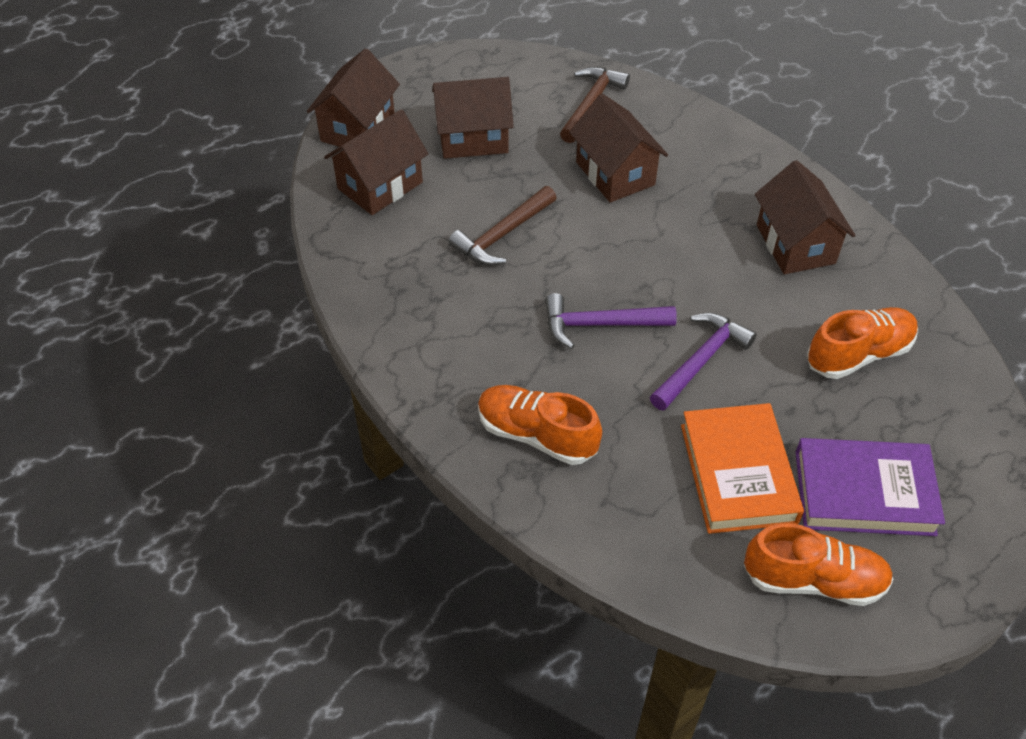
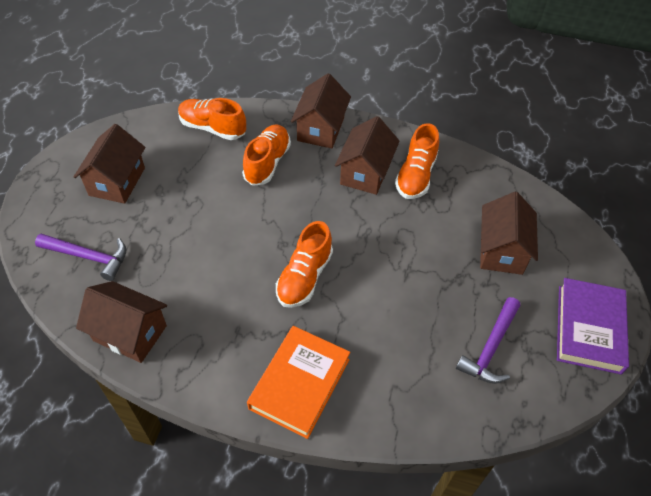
brown hammer: [448,186,557,266] [560,67,630,143] = 2 -> none = 0
orange shoe: [478,385,602,465] [744,523,894,606] [807,307,918,379] = 3 -> [178,98,246,140] [242,125,291,186] [276,221,333,308] [395,123,439,199] = 4

